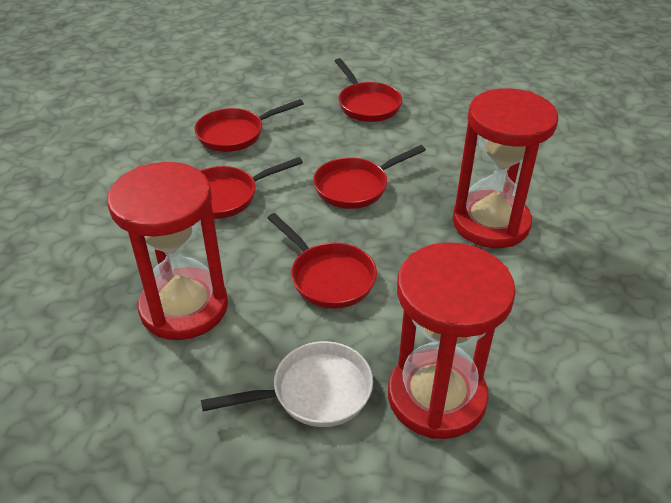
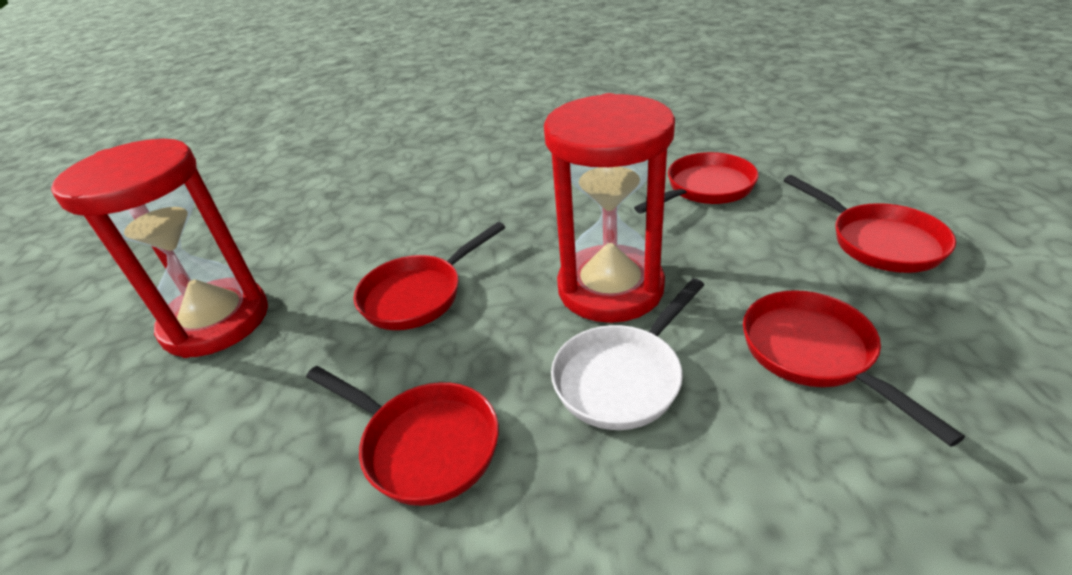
red hourglass: [107,162,228,340] [388,242,516,439] [452,88,558,248] = 3 -> [51,139,268,358] [544,93,675,323] = 2

